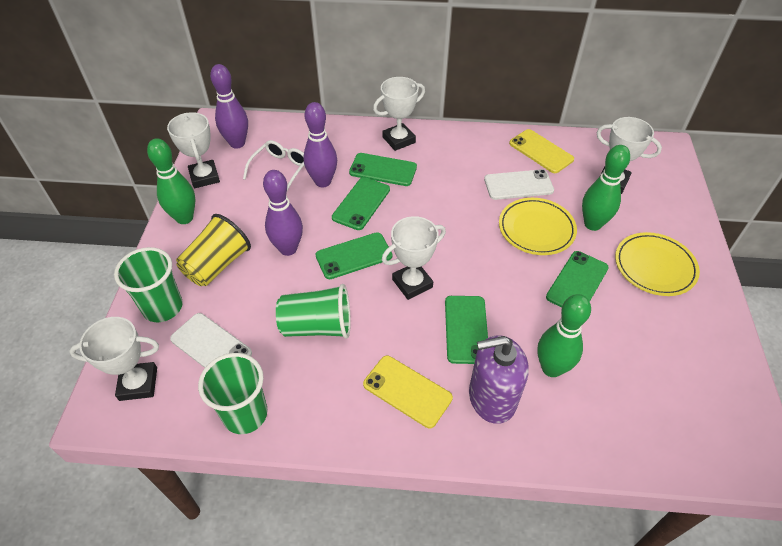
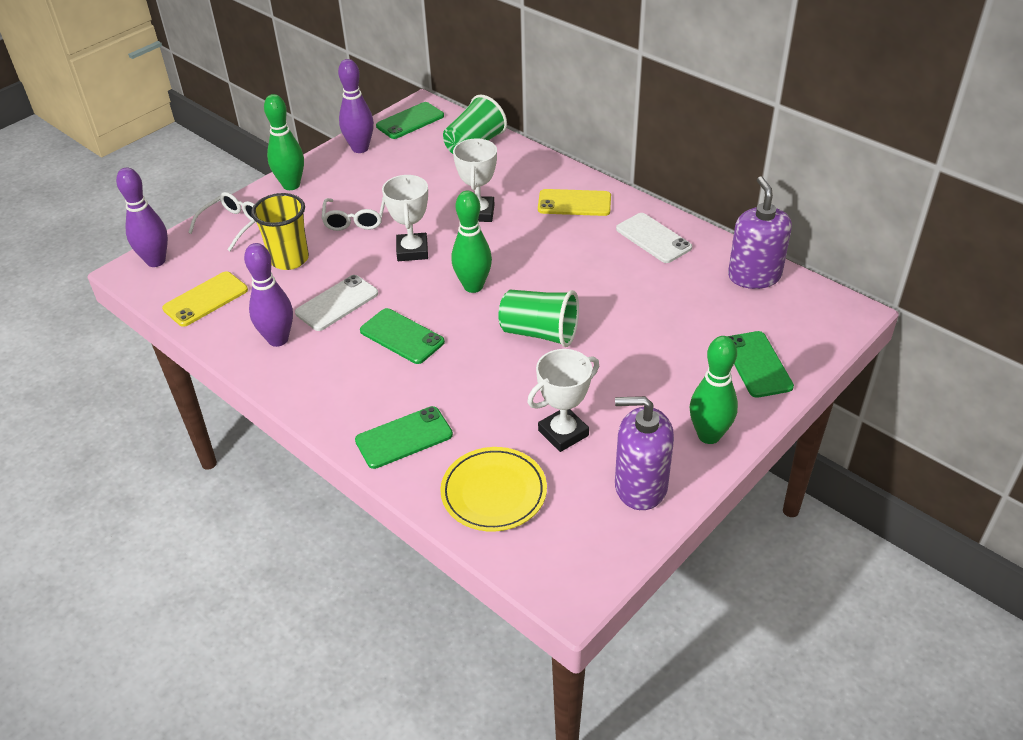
green cup: [114,247,183,322] [198,353,267,434] [276,284,351,339] = 3 -> [443,95,507,154] [499,290,579,347] = 2
green phone: [315,232,393,279] [332,177,390,230] [349,153,417,186] [445,296,488,364] [546,251,609,308] = 5 -> [355,406,453,469] [360,308,445,364] [376,102,444,139] [728,331,794,398] = 4
purple soap dispenser: [469,336,529,424] = 1 -> [615,396,674,510] [728,176,792,289] = 2
white glasses: [243,140,305,191] = 1 -> [188,192,256,251] [322,197,385,231] = 2
white trophy: [69,317,159,401] [167,112,220,188] [373,77,425,151] [382,216,446,300] [597,117,662,194] = 5 -> [382,175,428,261] [453,138,497,222] [527,349,599,452] = 3
yellow plate: [499,198,577,255] [615,232,700,296] = 2 -> [440,447,547,532] = 1

